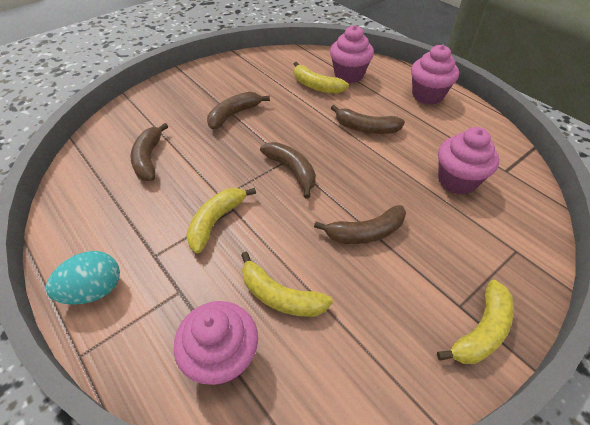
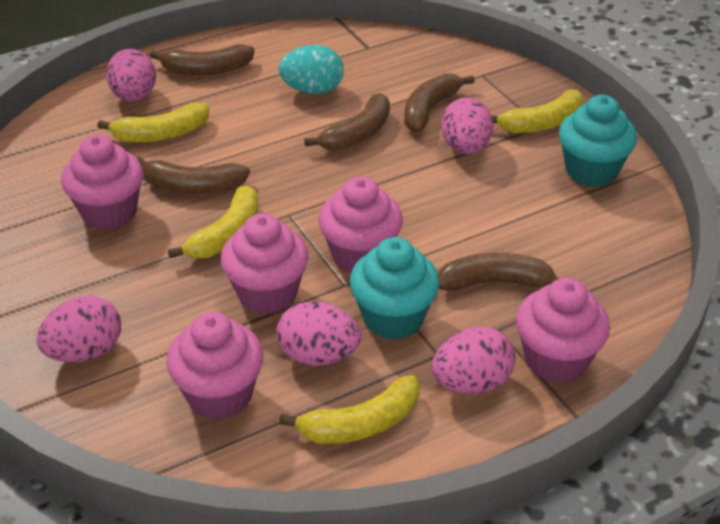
pink cupcake: [174,301,258,385] [330,25,374,83] [411,44,459,104] [438,127,499,195] = 4 -> [61,135,143,230] [167,312,263,420] [221,213,309,314] [319,176,403,273] [516,278,610,383] = 5
pink egg: none = 0 -> [36,296,121,362] [106,49,156,102] [276,301,361,366] [432,327,515,394] [441,98,493,154] = 5
turquoise cupcake: none = 0 -> [349,237,439,340] [559,95,637,187] = 2

